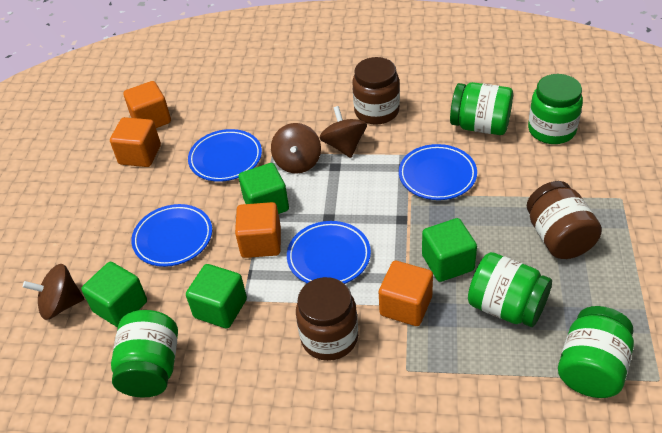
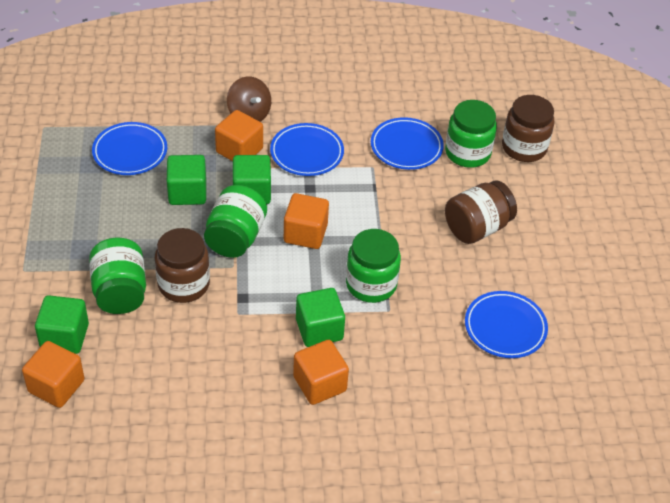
brown spinning top: [23,264,84,320] [271,123,321,174] [319,106,367,158] = 3 -> [227,77,271,122] = 1
green jar: [111,310,178,398] [450,82,513,135] [468,252,552,327] [528,74,583,144] [558,306,634,398] = 5 -> [89,238,146,314] [204,185,267,258] [346,229,401,303] [445,100,497,168] = 4

